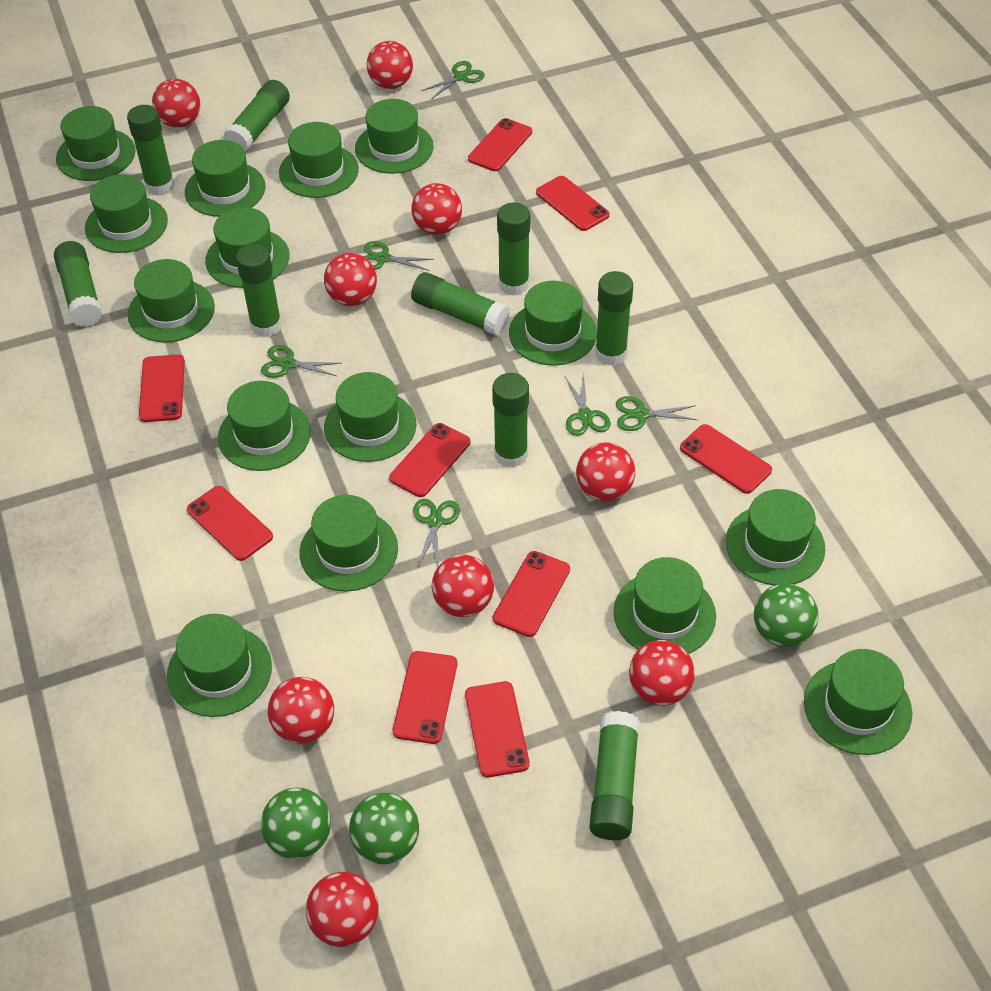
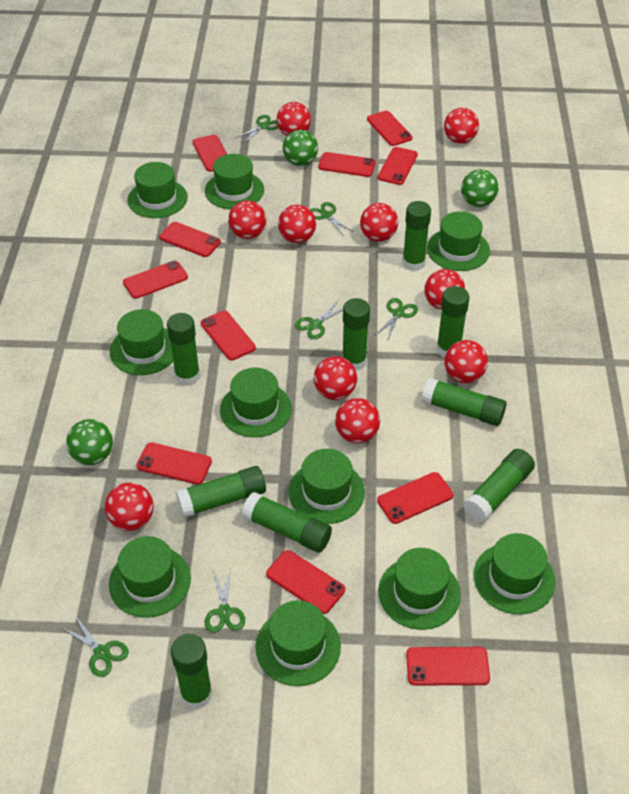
green hat: [56,106,135,181] [85,174,168,253] [127,259,215,343] [167,614,272,717] [185,140,266,217] [205,207,290,288] [218,381,311,471] [279,122,359,198] [299,495,398,592] [324,372,417,462] [355,99,434,174] [509,281,597,366] [614,557,716,654] [726,489,825,586] [804,649,912,755] = 15 -> [109,536,191,618] [110,309,173,375] [127,162,188,218] [205,154,264,209] [220,368,292,437] [255,600,341,686] [288,449,365,524] [378,548,461,630] [427,211,490,271] [473,533,556,614] = 10
red ball: [152,79,200,128] [268,677,334,744] [306,872,379,947] [324,253,377,306] [367,41,413,89] [411,183,462,235] [432,555,494,617] [576,442,635,502] [629,640,695,705] = 9 -> [105,483,154,531] [228,200,266,239] [277,102,311,136] [278,205,316,243] [314,356,357,400] [335,398,380,443] [360,203,398,242] [424,269,465,310] [444,108,479,144] [444,340,488,383] = 10
red phone: [139,354,185,422] [187,486,273,561] [389,423,470,497] [393,651,457,744] [465,681,529,778] [468,118,532,171] [493,551,570,637] [536,176,610,231] [680,424,772,494] = 9 -> [123,261,188,299] [136,442,212,485] [159,222,221,257] [193,135,227,172] [201,311,256,361] [266,550,345,614] [318,152,376,177] [367,111,413,146] [377,472,453,524] [378,147,418,185] [406,647,490,685] = 11

